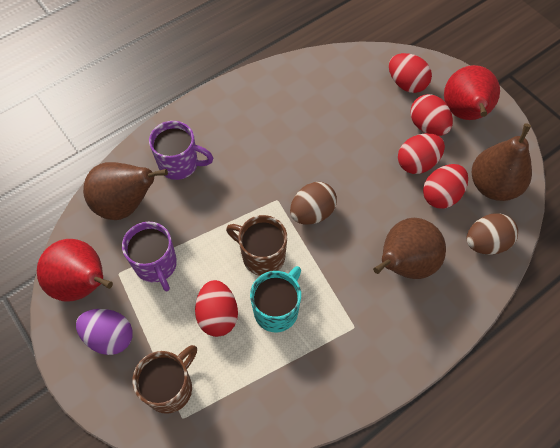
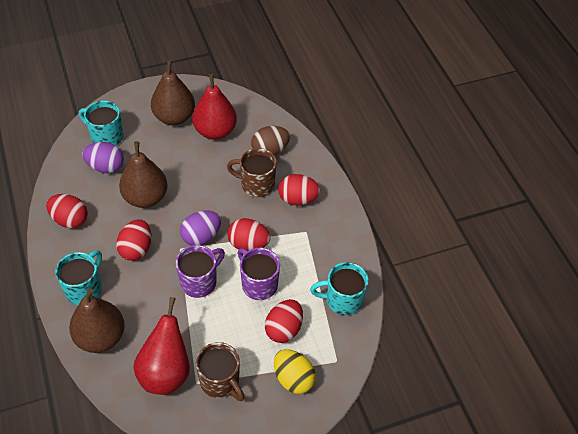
brown egg: [290,182,337,225] [466,213,518,255] = 2 -> [251,126,290,155] = 1
purple egg: [76,309,133,355] = 1 -> [82,142,124,173] [180,211,221,246] = 2
turquoise mug: [250,266,301,332] = 1 -> [55,250,102,305] [79,101,123,146] [310,262,369,315] = 3
yellow egg: none = 0 -> [274,349,316,394] = 1

